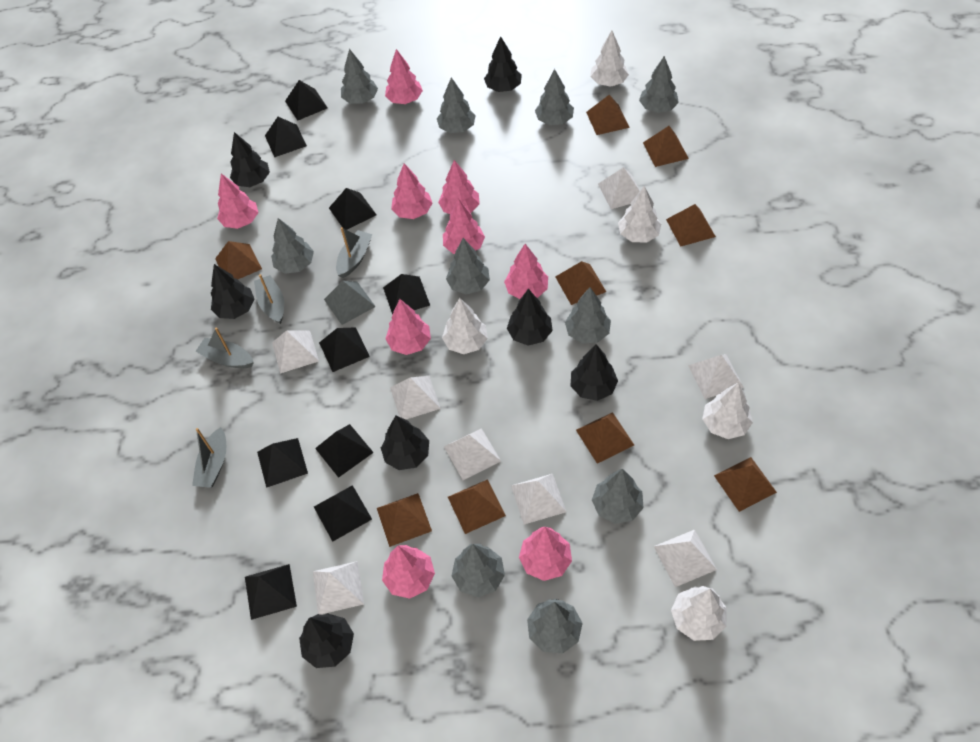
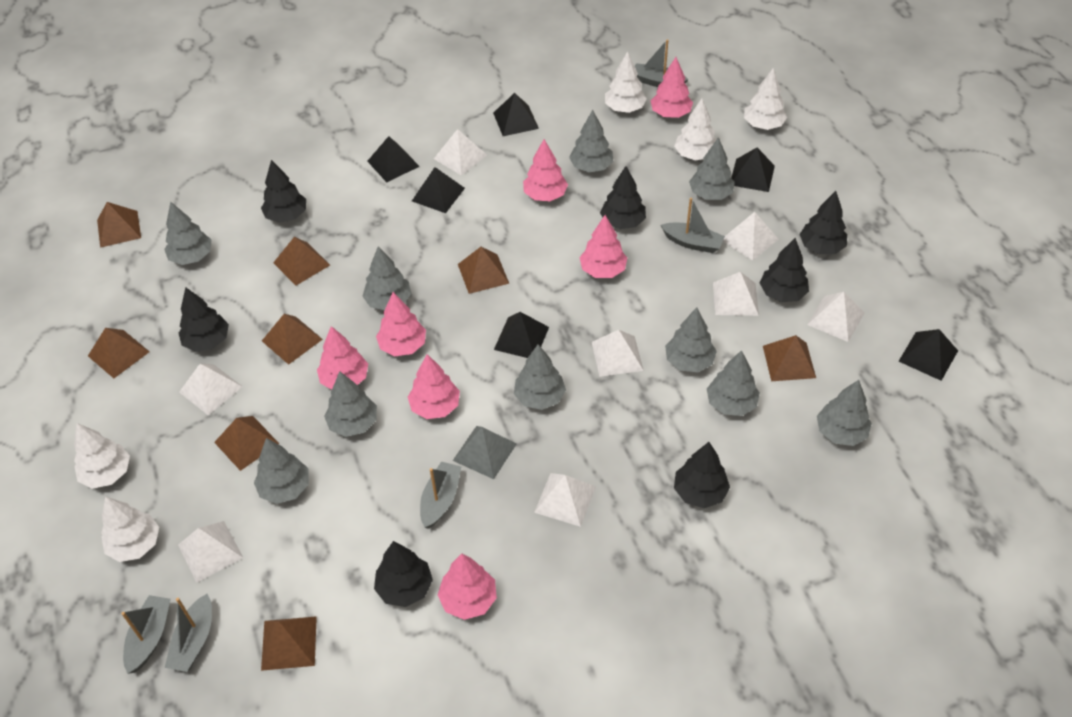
black pyramid: [245,564,297,620] [257,438,308,488] [265,117,307,157] [285,80,328,121] [314,485,372,542] [315,424,374,478] [319,327,370,372] [329,188,377,230] [383,274,430,315] = 9 -> [367,136,420,182] [412,167,465,213] [493,93,539,136] [494,312,549,358] [731,148,775,192] [899,329,958,381] = 6
brown pyramid: [215,241,262,279] [377,493,432,547] [448,479,506,534] [555,261,606,305] [576,412,634,464] [586,95,630,135] [643,126,689,167] [666,204,716,247] [714,457,777,512] = 9 -> [88,328,150,378] [97,202,141,248] [214,416,279,471] [261,616,317,671] [262,314,323,365] [273,237,330,286] [458,247,509,294] [763,335,816,381] = 8
grey boat: [192,427,226,488] [195,327,254,368] [254,274,284,324] [336,227,372,278] = 4 -> [121,595,171,674] [165,594,212,672] [420,461,461,529] [635,39,688,87] [661,198,725,253] = 5
pink tree: [217,173,258,229] [382,545,435,599] [385,49,423,104] [385,299,431,355] [391,163,432,219] [438,160,480,214] [443,199,485,254] [504,244,548,299] [519,527,572,581] = 9 -> [317,326,368,390] [376,292,426,356] [408,354,460,419] [438,553,497,620] [523,139,568,201] [579,215,627,278] [650,57,693,118] = 7

